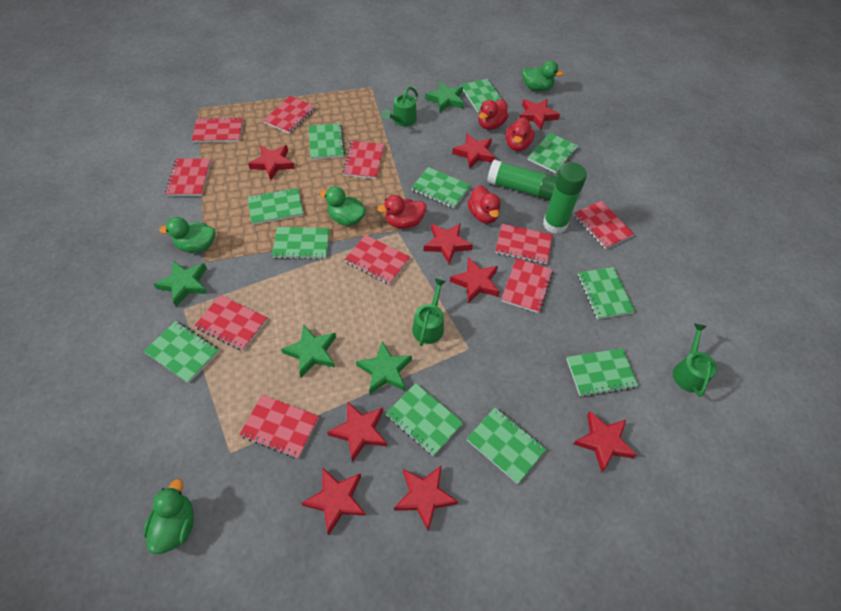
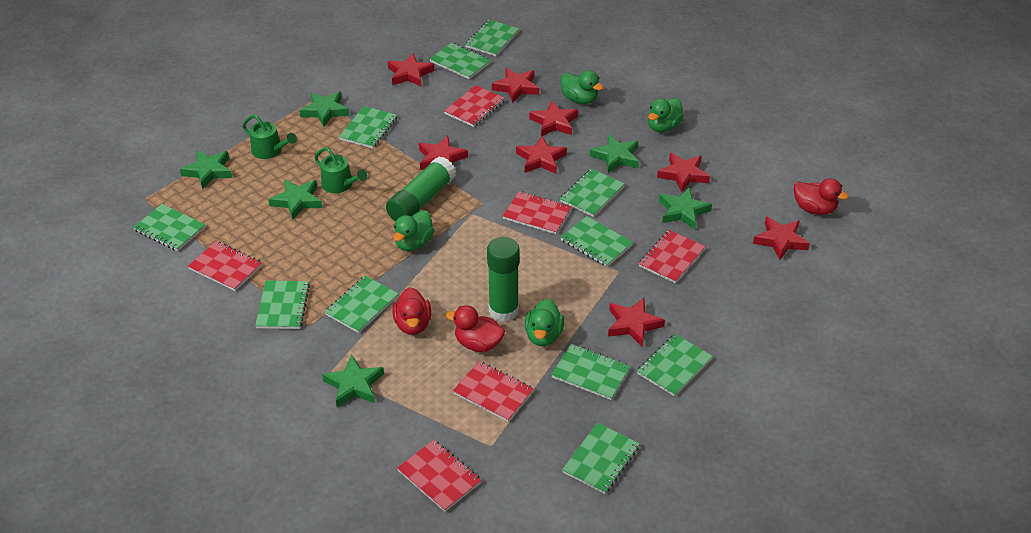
green star: [154,261,208,307] [281,324,336,377] [356,341,412,394] [425,81,464,112] = 4 -> [180,150,232,189] [269,179,322,219] [299,91,350,127] [322,354,384,407] [590,134,639,173] [659,187,712,229] = 6
green watering can: [382,87,418,126] [412,279,446,346] [673,324,717,397] = 3 -> [242,115,297,159] [314,147,367,193] = 2
red duck: [377,195,426,229] [468,185,500,223] [478,99,508,130] [505,117,535,151] = 4 -> [392,287,431,335] [446,305,505,352] [794,178,849,215] = 3
red notebook: [165,158,211,196] [192,117,243,143] [194,295,268,351] [239,395,319,459] [263,96,316,134] [342,141,384,179] [344,235,410,284] [495,224,553,264] [501,258,553,313] [574,201,634,249] = 10 -> [188,241,262,291] [397,440,481,512] [444,85,505,127] [453,361,534,422] [503,191,572,234] [639,230,706,283] = 6
red star: [248,145,295,180] [301,467,366,535] [327,401,387,462] [394,466,458,531] [424,223,473,264] [450,257,499,303] [452,133,495,168] [519,99,560,130] [574,411,637,472] = 9 -> [387,53,434,87] [419,136,468,170] [492,68,539,103] [516,136,567,174] [529,100,578,136] [608,298,665,347] [657,153,710,192] [753,217,810,260] = 8

